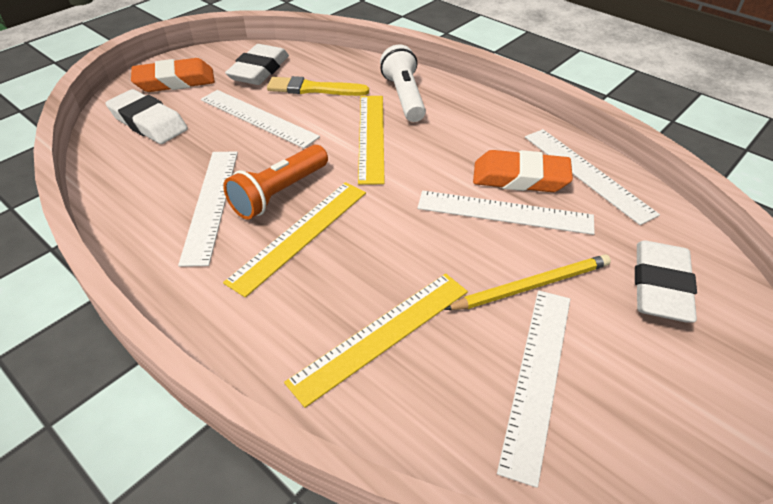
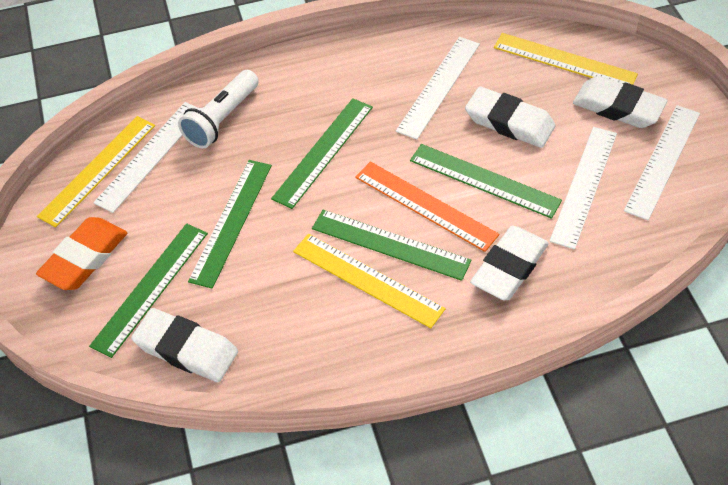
green ruler: none = 0 -> [89,223,208,358] [188,160,272,289] [271,98,373,209] [312,210,471,281] [410,144,562,219] = 5
orange eraser: [131,58,215,92] [473,150,573,192] = 2 -> [36,217,127,290] = 1
orange flashlight: [223,145,328,220] = 1 -> none = 0
orange ruler: none = 0 -> [355,161,499,252] = 1
white eraser: [106,89,188,144] [225,44,289,85] [635,240,697,323] = 3 -> [131,308,238,382] [465,87,556,148] [470,226,549,300] [573,76,668,128] = 4
white ruler: [178,151,238,267] [201,90,320,148] [417,191,595,235] [497,290,570,488] [525,129,660,225] = 5 -> [93,102,198,213] [396,37,480,140] [549,127,617,249] [624,105,700,220] = 4
yellow brush: [267,76,369,96] = 1 -> none = 0
yellow pencil: [444,255,611,310] = 1 -> none = 0

